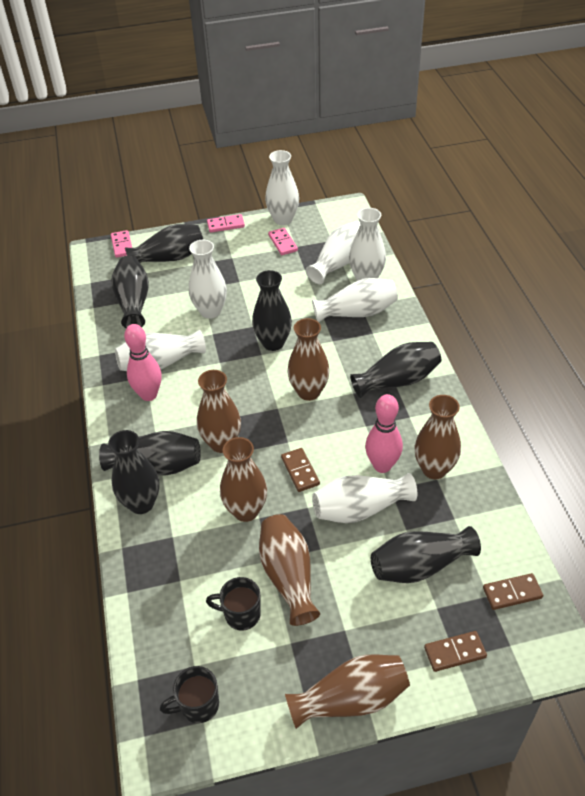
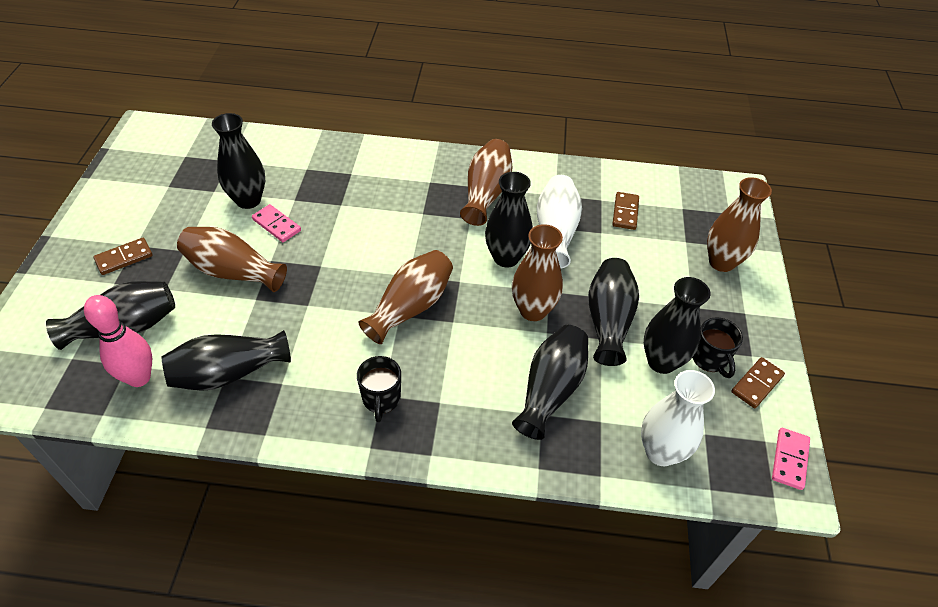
brown vase: [197,370,241,453] [220,437,267,522] [259,514,320,626] [285,655,410,729] [287,318,330,401] [415,395,461,479] = 6 -> [177,227,287,292] [358,250,453,344] [460,139,512,226] [512,224,563,321] [707,177,772,272] = 5
pink bowling pin: [124,324,162,401] [365,394,403,473] = 2 -> [84,295,152,387] = 1
pink domino: [111,230,132,258] [207,214,245,233] [268,228,298,255] = 3 -> [252,204,301,242] [772,428,810,490] = 2
white vase: [115,330,206,371] [189,240,227,319] [265,150,299,225] [306,221,361,284] [312,278,398,322] [312,473,417,523] [349,208,386,281] = 7 -> [537,175,582,269] [641,370,715,466] = 2

